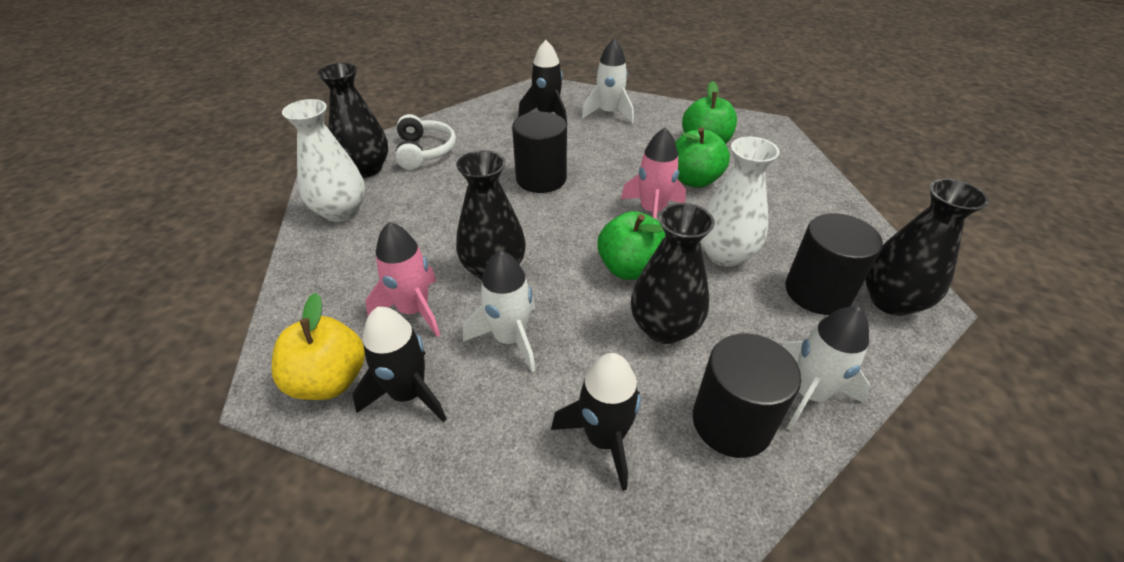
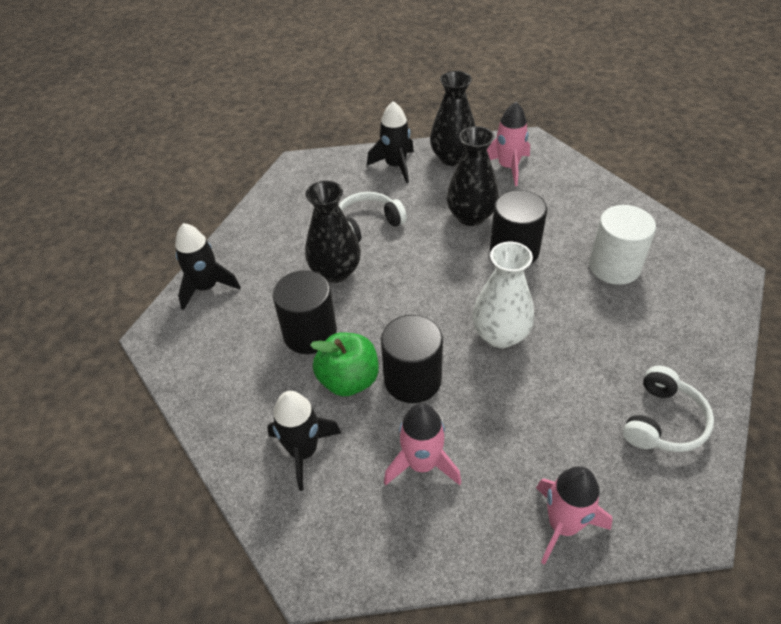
black vase: [317,63,388,178] [456,150,526,280] [631,203,715,344] [865,178,989,316] = 4 -> [305,181,361,283] [430,71,476,166] [447,126,499,226] = 3
green apple: [598,211,665,280] [675,127,730,188] [682,81,737,144] = 3 -> [310,332,379,396] = 1
pink rocket: [365,222,440,337] [621,128,686,219] = 2 -> [384,403,461,485] [487,102,530,186] [536,466,612,565] = 3
white cylinder: none = 0 -> [589,205,656,285] = 1
white headphones: [395,114,456,170] = 1 -> [339,192,407,242] [623,366,714,452] = 2
white rocket: [463,250,536,372] [582,38,634,124] [783,307,870,431] = 3 -> none = 0
white vase: [282,99,365,222] [700,137,780,267] = 2 -> [473,242,534,348] = 1
yellow apple: [272,293,365,400] = 1 -> none = 0

